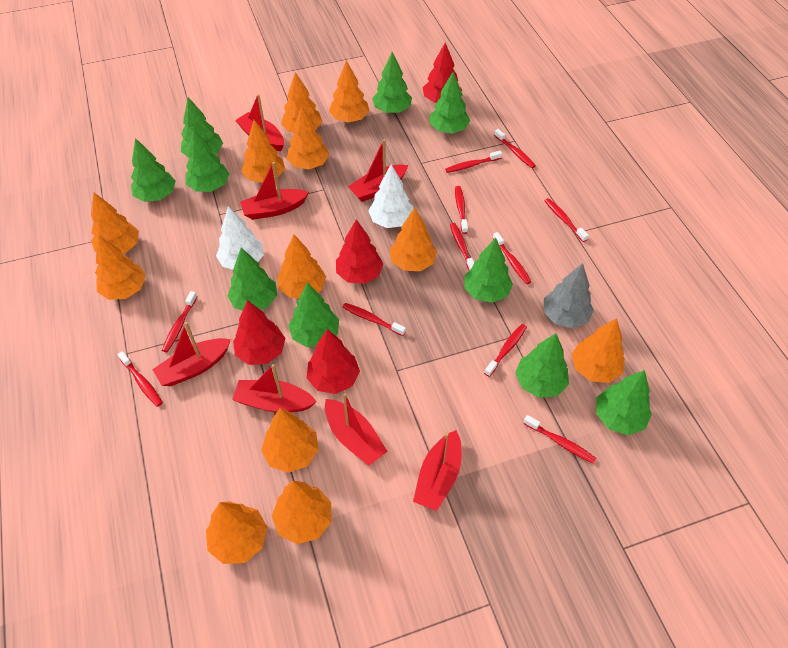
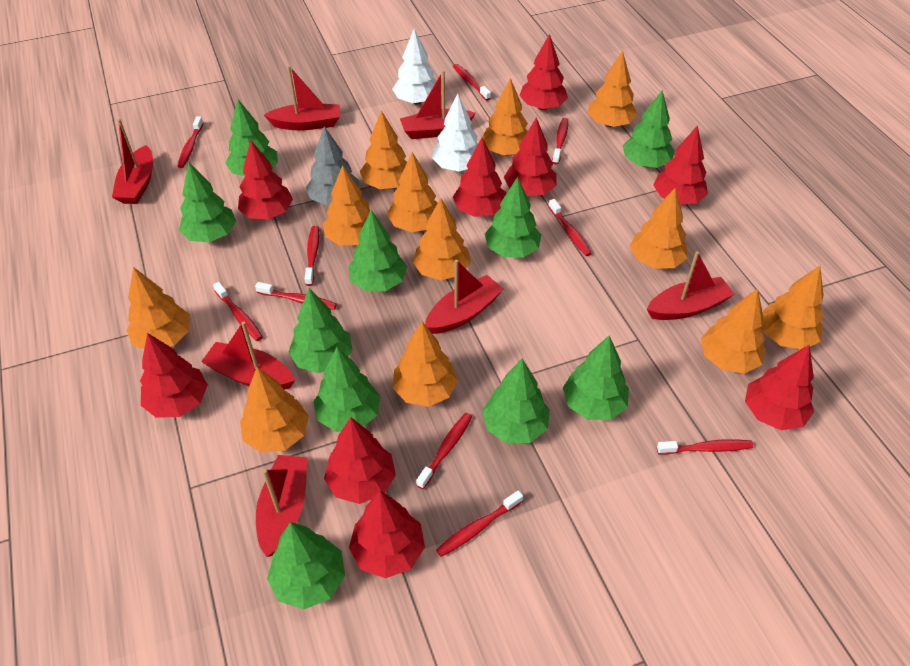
red toothbrush: [117,351,163,407] [162,291,197,352] [343,303,406,336] [445,151,502,173] [450,223,474,271] [455,186,468,234] [484,324,527,377] [492,232,531,284] [494,129,536,168] [523,415,597,464] [545,198,589,242] = 11 -> [178,116,203,168] [213,282,263,341] [255,282,337,310] [305,226,319,286] [416,413,472,489] [436,490,523,557] [453,64,491,101] [548,199,592,256] [552,118,568,164] [657,439,753,455] = 10
red tree: [233,300,285,365] [307,329,360,394] [336,219,383,284] [423,43,462,103] = 4 -> [140,333,208,418] [238,141,293,219] [324,417,396,504] [349,491,425,578] [453,137,507,217] [504,118,556,196] [519,34,568,110] [653,125,708,204] [745,345,814,430] = 9

